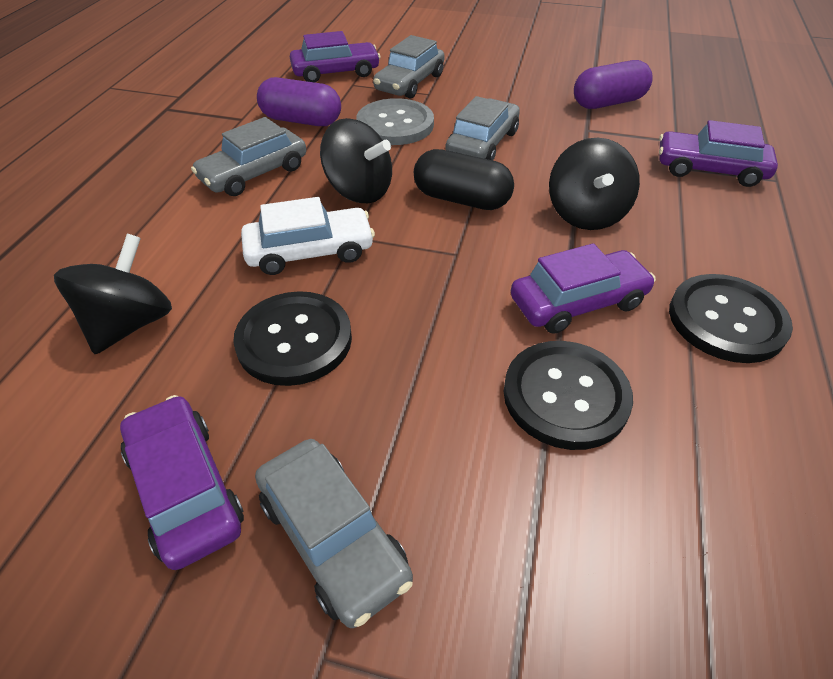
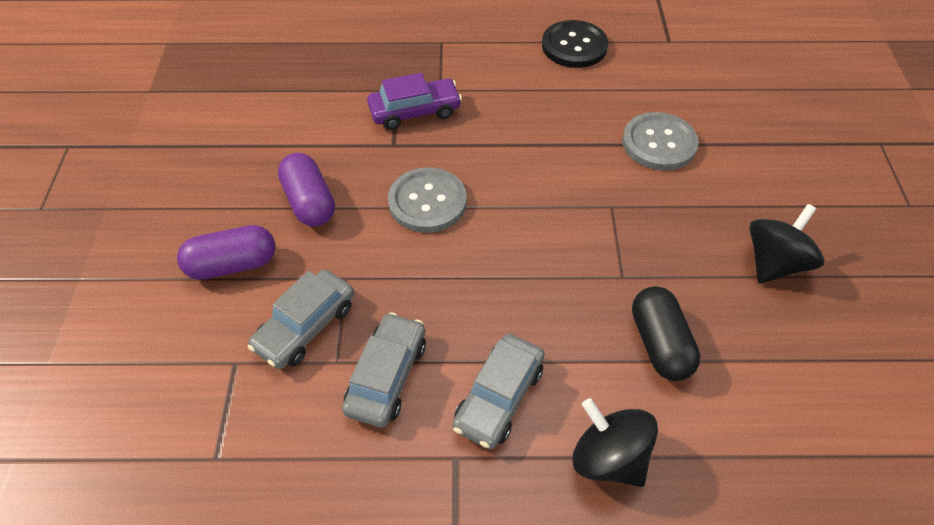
black button: [233,291,352,386] [503,341,633,450] [669,274,793,363] = 3 -> [542,20,608,68] = 1
black spinning top: [54,233,172,354] [320,118,392,203] [549,138,640,230] = 3 -> [572,398,658,487] [749,204,824,283] = 2
grey button: [356,98,434,145] = 1 -> [388,167,467,233] [622,112,699,170] = 2
grey car: [191,117,306,196] [255,439,413,628] [373,35,445,99] [445,96,520,160] = 4 -> [248,269,354,369] [342,312,426,427] [452,334,545,449] = 3
purple car: [120,395,244,570] [290,31,380,83] [511,243,656,334] [659,120,778,187] = 4 -> [367,73,462,130] = 1
white car: [241,197,375,275] = 1 -> none = 0

